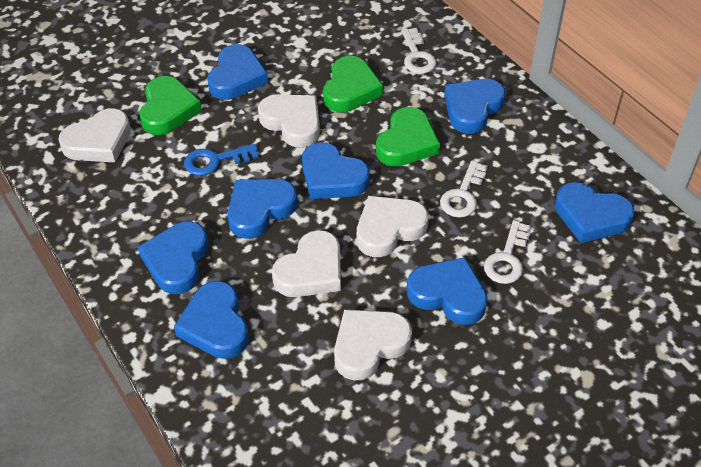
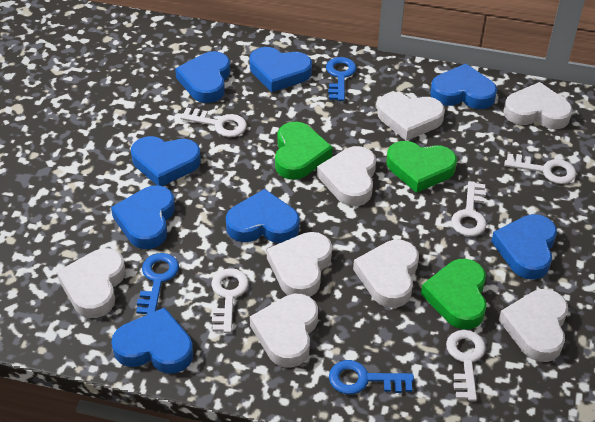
blue key: [184,144,259,176] = 1 -> [136,253,179,315] [326,57,356,101] [329,360,414,394] = 3
white heart: [58,109,131,162] [258,94,320,148] [272,230,341,297] [334,309,412,380] [357,196,429,257] = 5 -> [57,248,126,318] [250,294,318,368] [267,232,332,297] [317,146,376,206] [353,240,419,308] [377,93,445,141] [499,289,568,362] [504,82,573,129] = 8
white key: [402,28,437,74] [440,160,488,218] [484,220,531,284] = 3 -> [180,107,247,137] [211,268,249,333] [446,330,486,401] [451,181,486,236] [504,153,576,184] = 5

